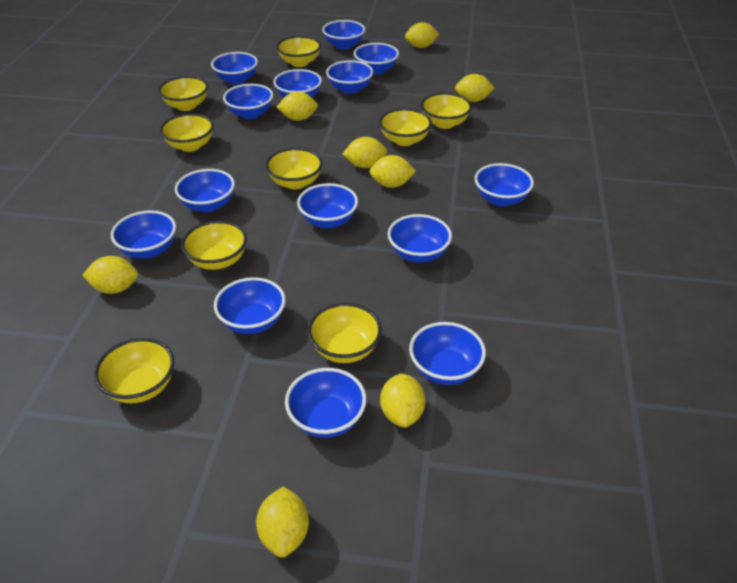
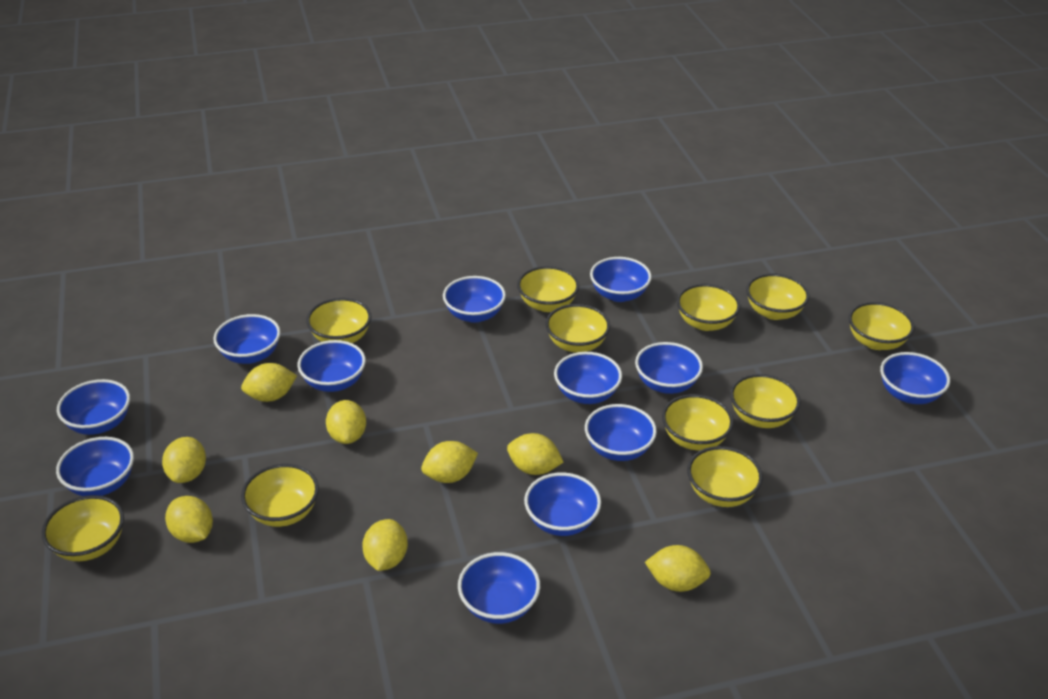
blue bowl: [111,210,176,258] [175,169,235,212] [211,52,258,84] [214,277,286,334] [223,84,273,119] [273,69,322,98] [285,368,366,438] [297,183,358,228] [322,20,365,50] [326,60,373,94] [354,43,399,75] [388,214,452,262] [409,322,486,385] [475,163,534,206] = 14 -> [56,437,134,496] [57,379,130,435] [213,314,281,364] [297,340,366,392] [443,276,506,323] [458,552,540,624] [524,472,601,536] [554,352,622,404] [585,404,657,461] [590,257,652,302] [635,342,703,394] [880,352,950,404] = 12
yellow bowl: [94,338,174,403] [158,76,208,111] [160,113,214,152] [181,221,247,270] [265,148,323,189] [276,36,321,67] [308,303,382,363] [379,108,432,146] [421,93,472,129] = 9 -> [42,495,124,561] [241,464,319,527] [306,298,371,343] [517,266,579,312] [545,304,610,353] [662,394,734,450] [677,284,740,331] [687,446,763,507] [730,374,800,428] [746,273,809,320] [848,302,915,350] = 11

